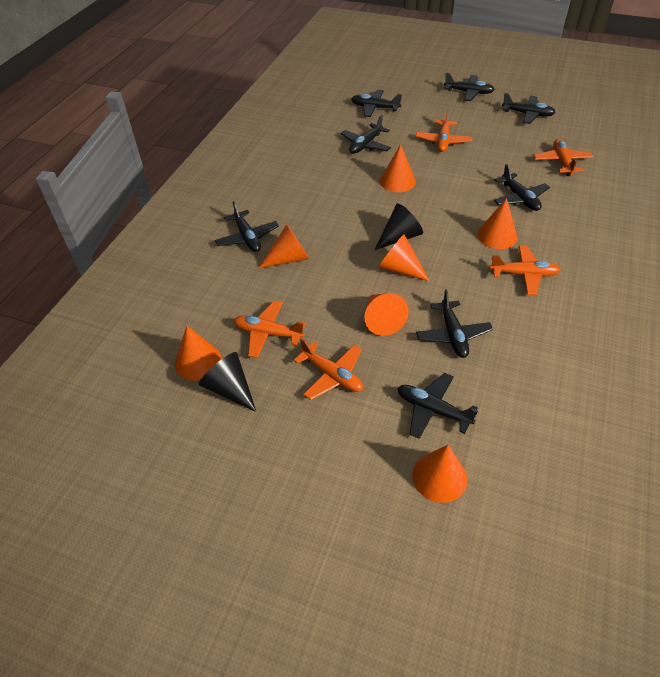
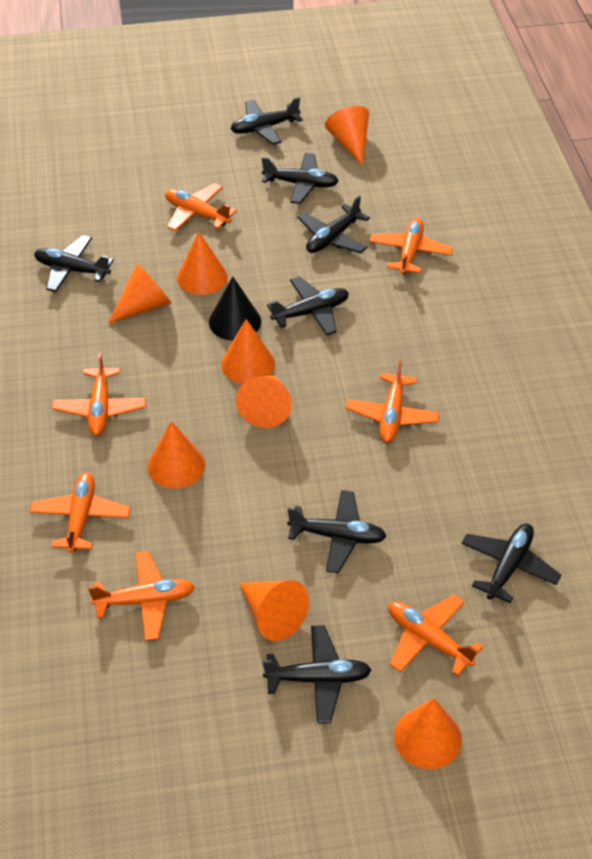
black cone: [199,352,256,412] [375,203,423,250] = 2 -> [209,277,261,341] = 1
orange cone: [174,326,222,381] [258,224,309,268] [364,293,409,336] [378,234,430,281] [380,144,416,192] [412,445,467,503] [477,198,517,249] = 7 -> [108,264,172,324] [147,421,205,488] [177,232,228,295] [221,319,275,384] [236,376,292,428] [239,580,309,641] [325,106,369,166] [394,698,462,769] = 8
orange plane: [233,300,306,358] [293,338,363,400] [416,109,472,152] [490,245,561,295] [533,139,594,176] = 5 -> [30,472,131,553] [52,353,146,436] [88,551,195,641] [165,183,237,231] [345,360,440,442] [369,218,453,275] [388,595,483,676] = 7

